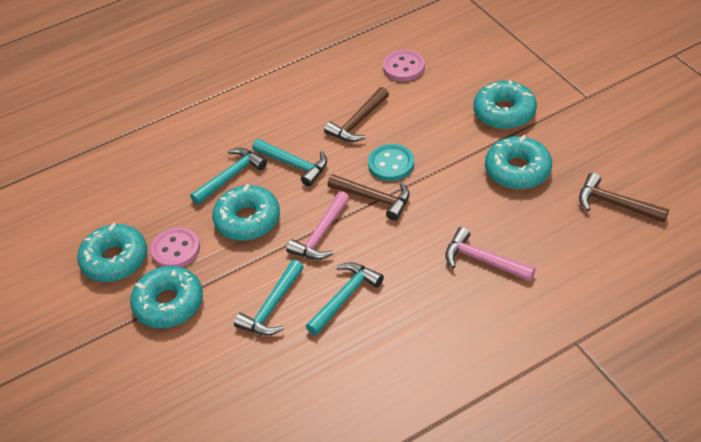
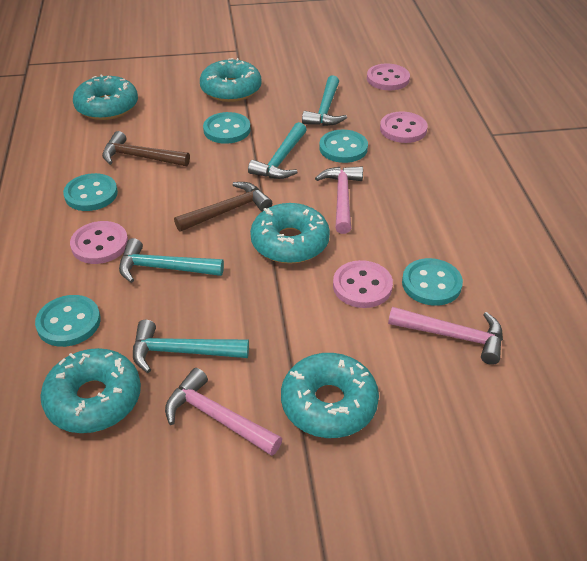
brown hammer: [324,87,389,142] [328,174,410,221] [579,173,669,223] = 3 -> [102,131,190,166] [174,182,272,232] = 2
pink button: [150,227,200,267] [383,50,425,81] = 2 -> [70,221,128,264] [333,260,393,308] [367,64,410,90] [380,111,428,143] = 4
pink hammer: [286,191,349,260] [445,227,536,281] = 2 -> [165,368,282,456] [315,167,363,234] [388,307,503,365] = 3
turquoise button: [368,144,414,181] = 1 -> [35,295,101,347] [63,173,118,211] [203,112,250,144] [319,130,368,163] [402,258,463,306] = 5

